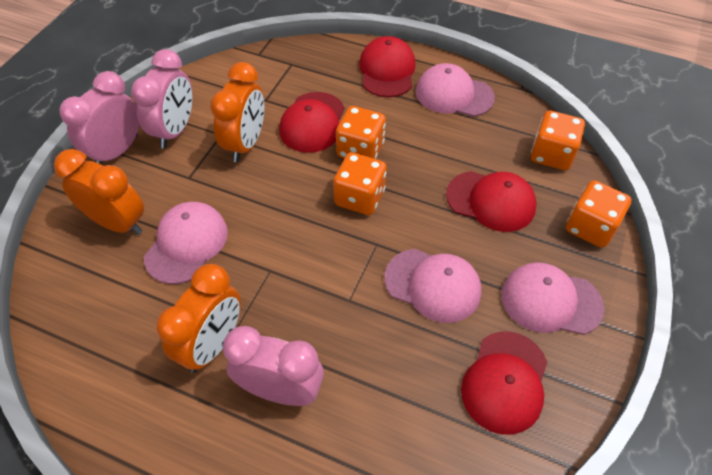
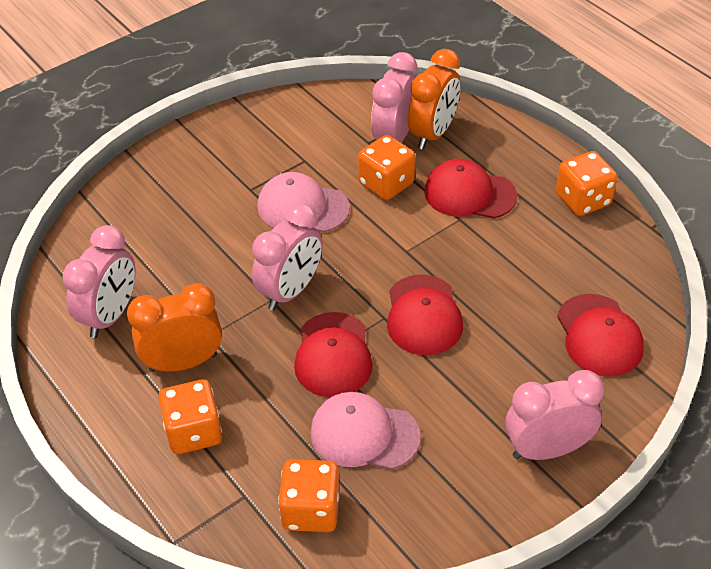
orange clock: [54,149,144,235] [157,264,241,373] [210,62,264,162] = 3 -> [127,283,222,372] [408,49,460,150] = 2
pink cap: [144,202,228,284] [385,249,482,323] [416,63,495,117] [501,262,604,335] = 4 -> [257,172,350,232] [310,392,421,470] = 2
pink clock: [59,71,139,165] [131,49,193,149] [223,326,324,406] = 3 -> [62,225,135,338] [252,203,323,310] [371,52,417,143] [505,370,604,460] = 4

